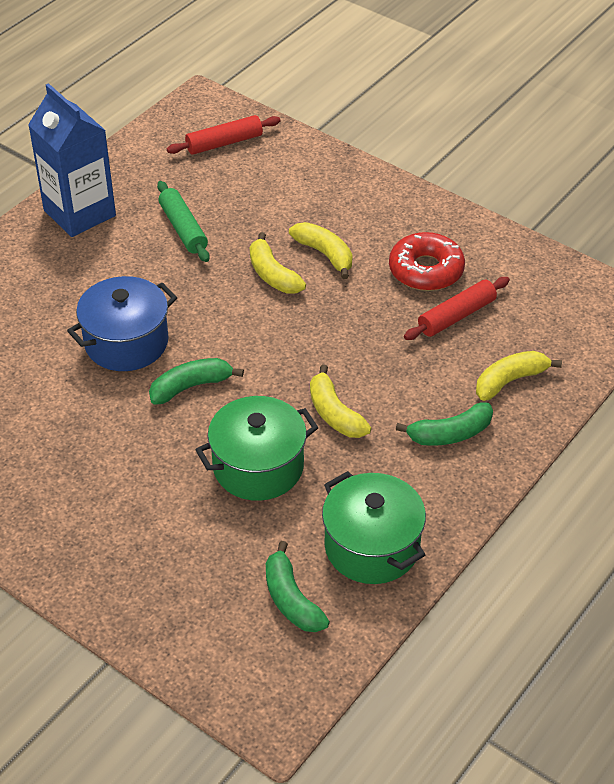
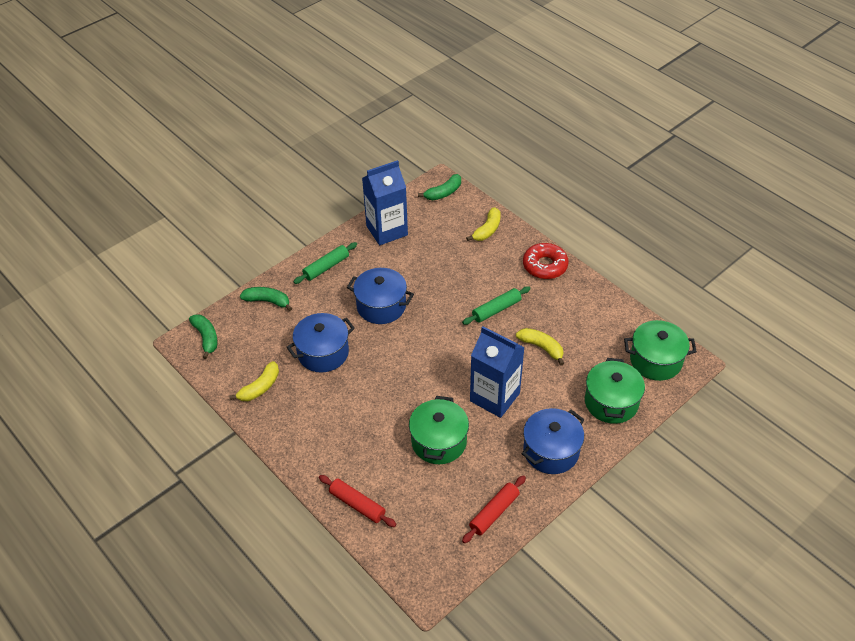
blue carton: [28,83,116,237] = 1 -> [362,160,408,245] [470,326,525,418] = 2
blue pot: [67,276,177,371] = 1 -> [287,313,355,372] [347,268,414,324] [522,408,584,474] = 3
green pot: [195,396,318,501] [322,471,426,584] = 2 -> [409,396,469,464] [585,358,645,424] [624,320,697,381] = 3
green rolling pin: [157,181,210,262] = 1 -> [293,242,357,284] [462,286,531,325] = 2
yellow banana: [250,232,306,293] [289,222,353,279] [310,364,371,438] [476,351,562,401] = 4 -> [229,361,279,401] [466,207,501,241] [516,328,564,366] = 3

